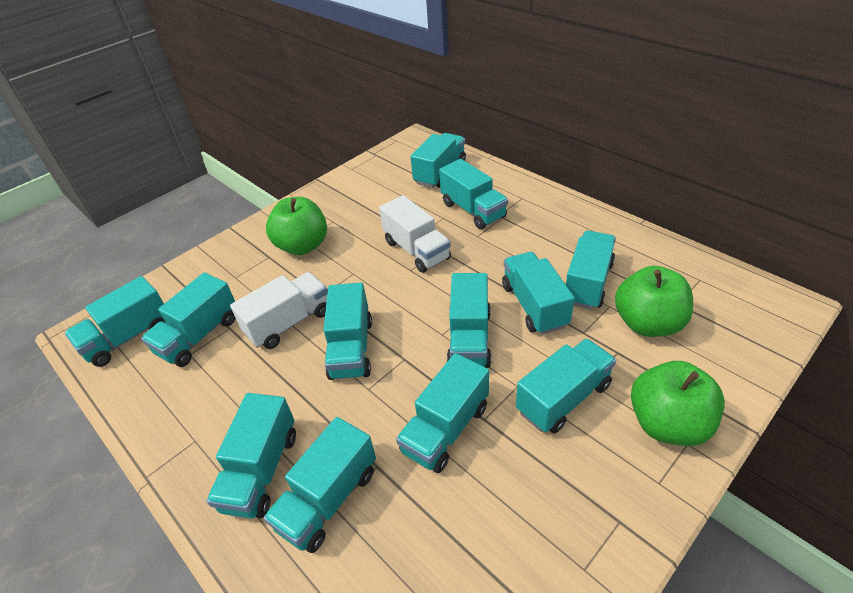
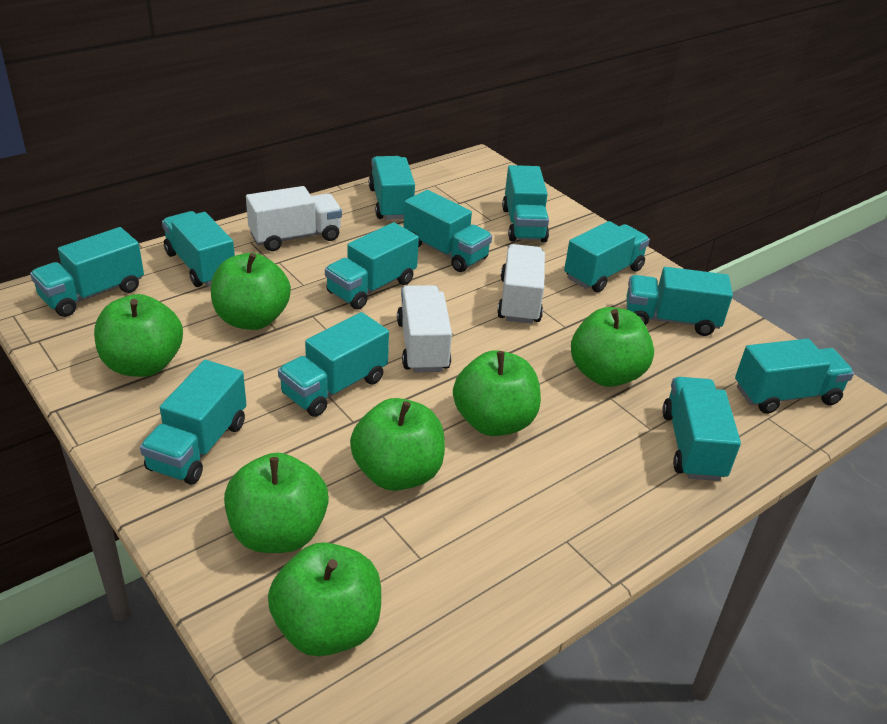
green apple: [266,197,327,255] [615,266,693,337] [631,361,725,446] = 3 -> [94,294,183,377] [211,253,291,330] [224,453,329,553] [268,542,381,656] [350,398,445,491] [453,350,541,436] [571,307,654,387] = 7
white truck: [230,272,328,349] [379,195,451,273] = 2 -> [246,186,342,251] [397,285,452,372] [497,244,545,324] = 3

